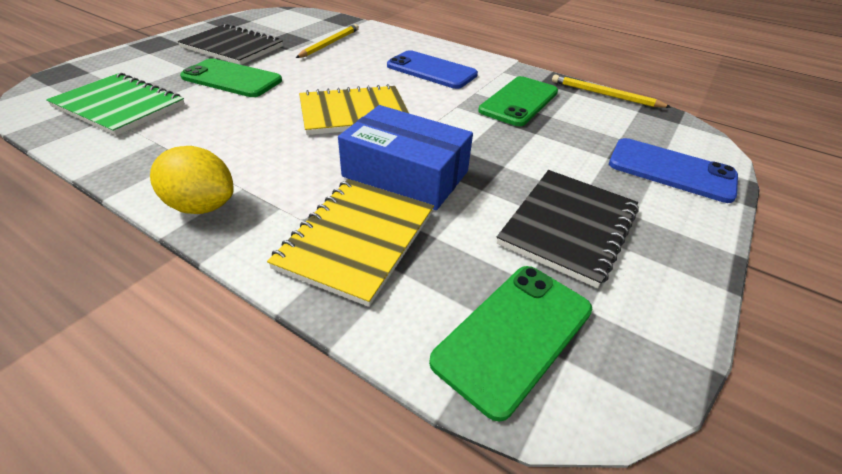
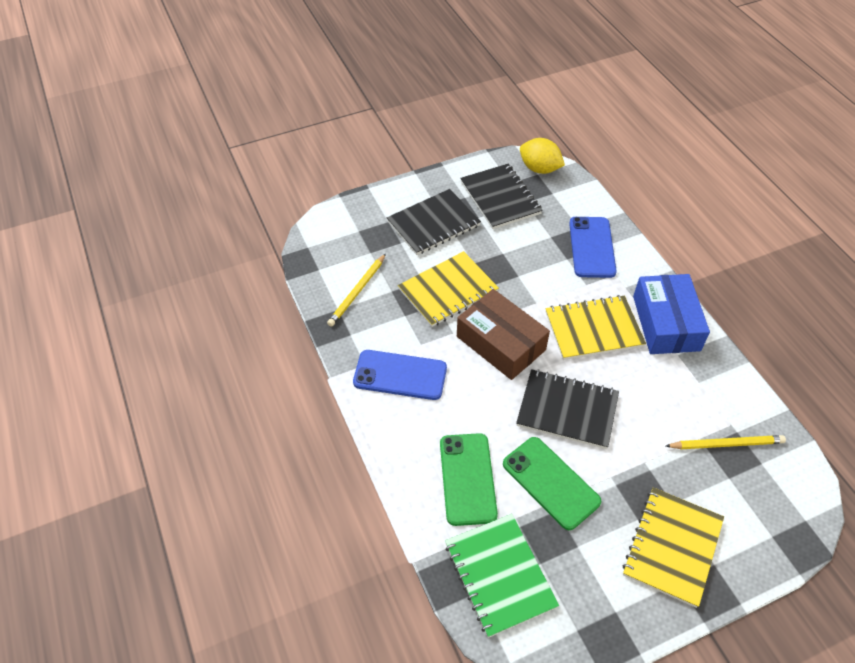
black notebook: [178,24,283,65] [497,170,639,288] = 2 -> [387,189,481,255] [460,164,543,229] [516,369,619,449] = 3
brown box: none = 0 -> [457,289,550,380] = 1
green phone: [180,58,282,97] [429,266,592,422] [478,76,558,126] = 3 -> [440,433,498,526] [503,437,601,530] = 2
yellow notebook: [267,179,434,307] [299,84,409,135] = 2 -> [398,251,499,327] [545,295,646,360] [622,487,724,608] = 3

